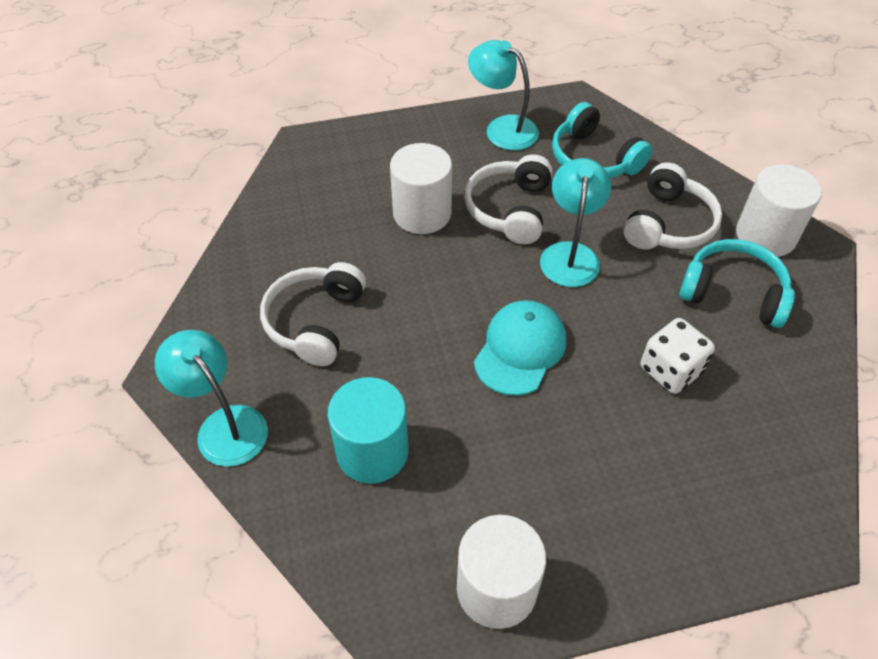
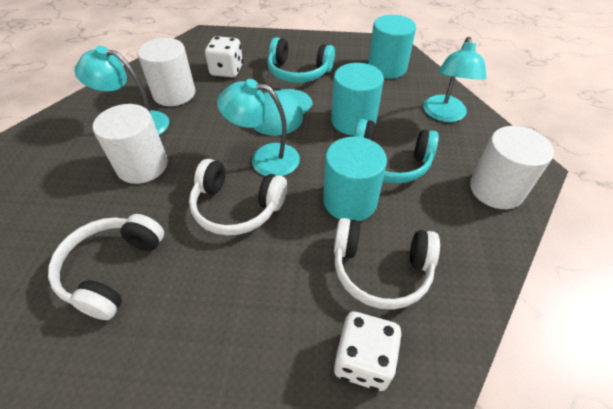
turquoise cylinder: [328,377,409,484] = 1 -> [323,137,387,221] [331,63,384,135] [368,15,416,79] = 3
white dice: [641,318,715,394] = 1 -> [205,36,243,77] [334,312,402,391] = 2

